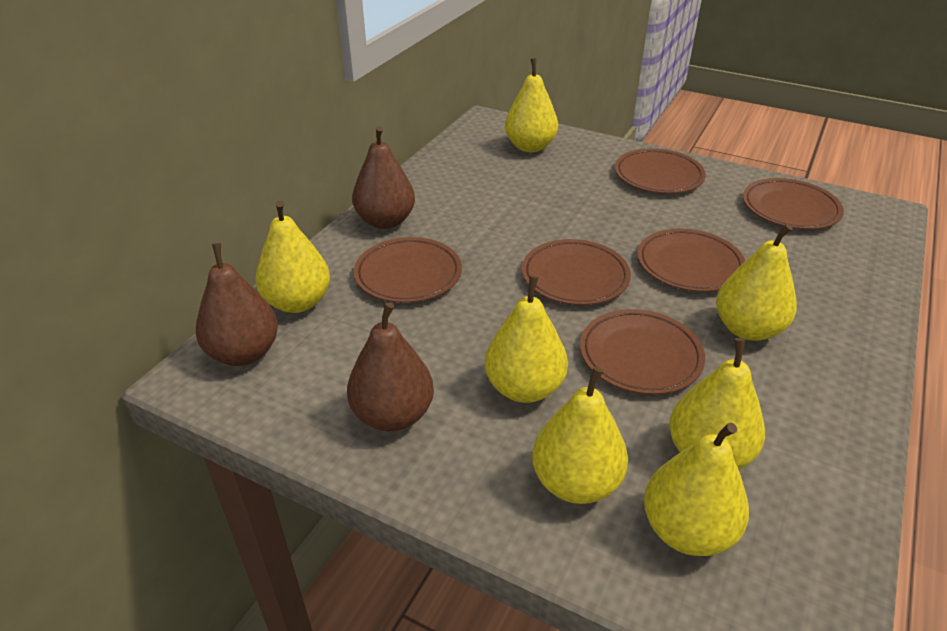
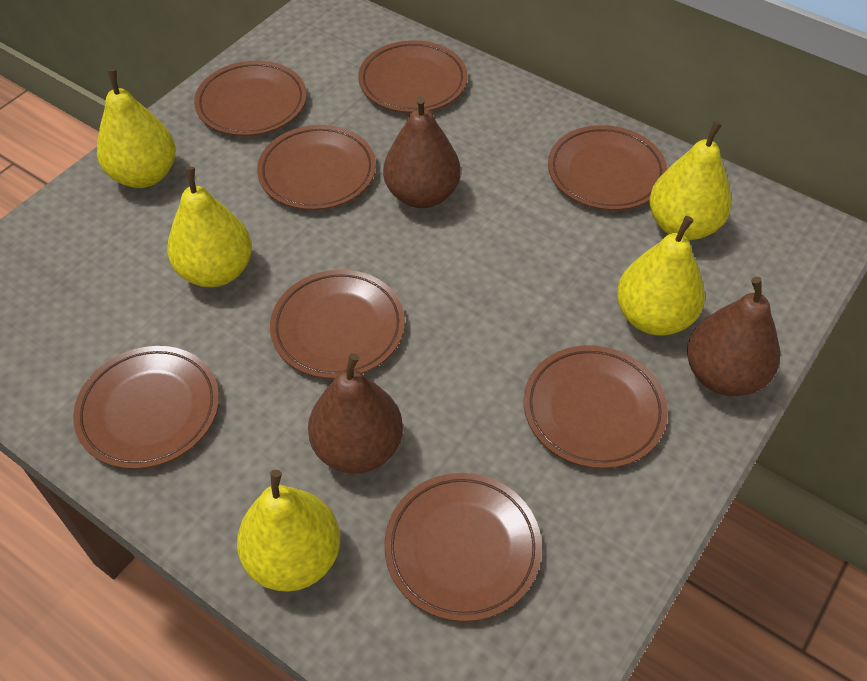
brown plate: [354,237,462,303] [522,239,631,305] [580,309,705,395] [615,148,706,194] [637,228,745,292] [743,178,844,230] = 6 -> [73,346,219,469] [194,61,307,136] [257,125,376,210] [270,270,405,379] [358,40,468,113] [384,473,542,622] [524,345,668,469] [548,125,667,210] = 8
yellow pear: [256,201,330,313] [485,276,568,403] [505,58,558,152] [532,367,628,504] [644,423,749,556] [669,338,765,469] [716,224,797,341] = 7 -> [97,69,176,188] [167,167,252,287] [237,470,340,592] [617,216,705,335] [649,121,731,240] = 5

